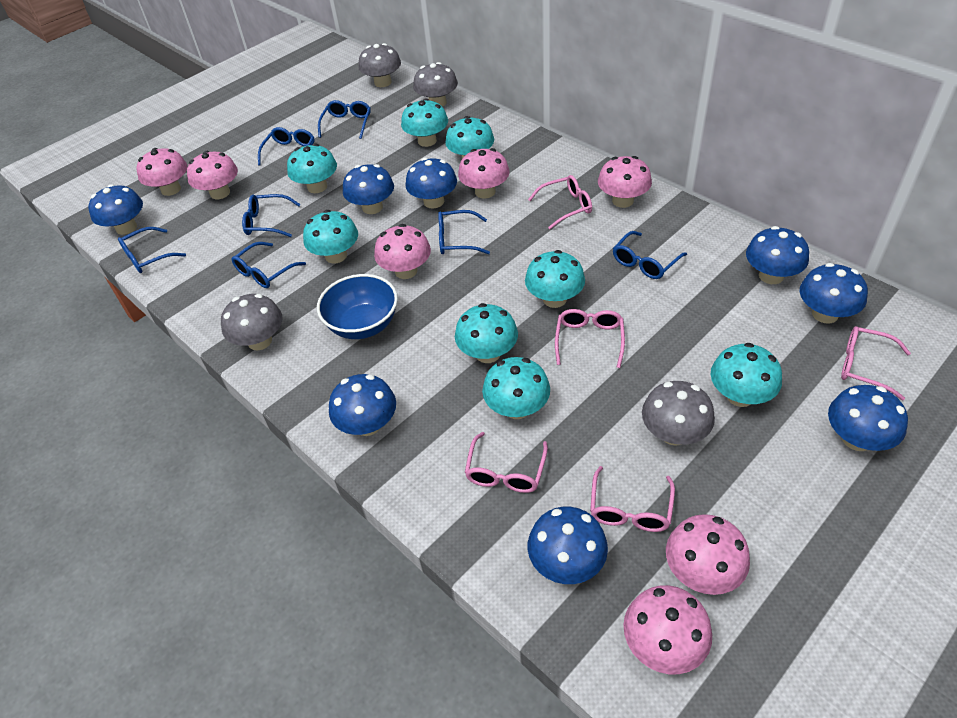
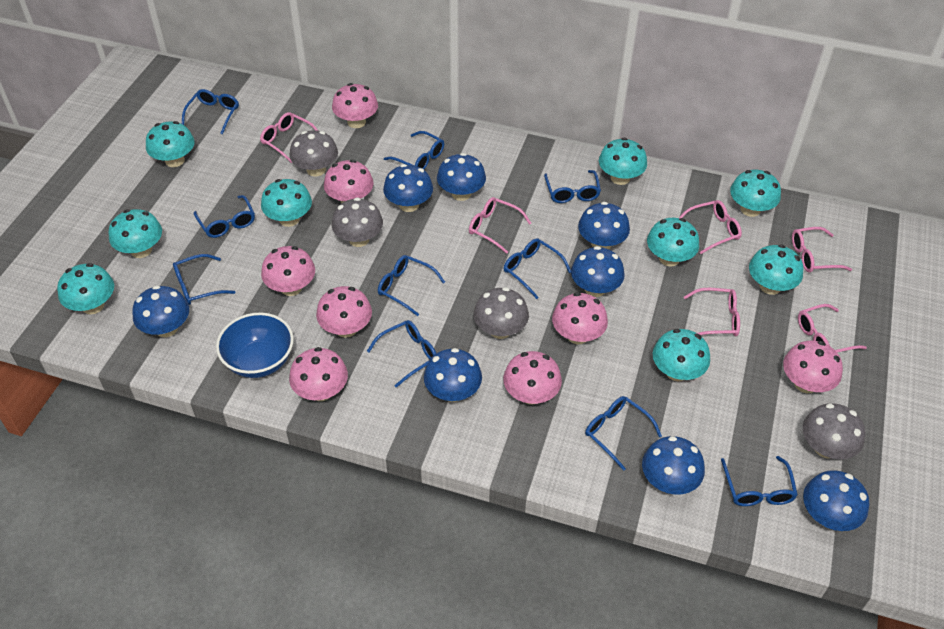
blue glasses: [118,227,186,273] [232,242,306,288] [242,194,300,237] [258,127,315,165] [318,100,371,139] [438,210,490,254] [613,231,687,279] = 7 -> [173,254,235,305] [182,89,239,135] [194,195,255,238] [367,320,436,388] [378,255,445,316] [384,131,444,169] [504,238,571,299] [544,170,601,203] [585,396,662,471] [721,456,798,506] = 10
pink glasses: [465,432,548,493] [528,175,592,230] [555,309,625,368] [590,466,675,532] [841,326,911,400] = 5 -> [260,112,318,163] [469,197,531,254] [679,200,742,254] [684,288,740,336] [792,227,852,273] [798,304,867,353] = 6
pink mushroom: [136,148,188,196] [187,151,238,199] [374,224,431,279] [458,148,510,199] [598,156,652,208] [623,585,712,674] [666,514,750,595] = 7 -> [261,246,315,296] [289,347,348,401] [316,286,372,338] [324,160,374,203] [332,83,378,128] [503,351,562,405] [552,292,608,344] [783,341,843,393] = 8
turquoise mushroom: [287,144,337,193] [303,210,358,264] [401,98,448,147] [445,116,494,159] [455,303,518,363] [482,357,550,419] [525,250,585,308] [711,343,782,407] = 8 -> [57,263,114,314] [109,209,162,258] [146,121,195,167] [261,179,312,227] [599,138,647,185] [647,218,699,266] [653,329,710,381] [730,170,781,217] [749,244,803,295] = 9

